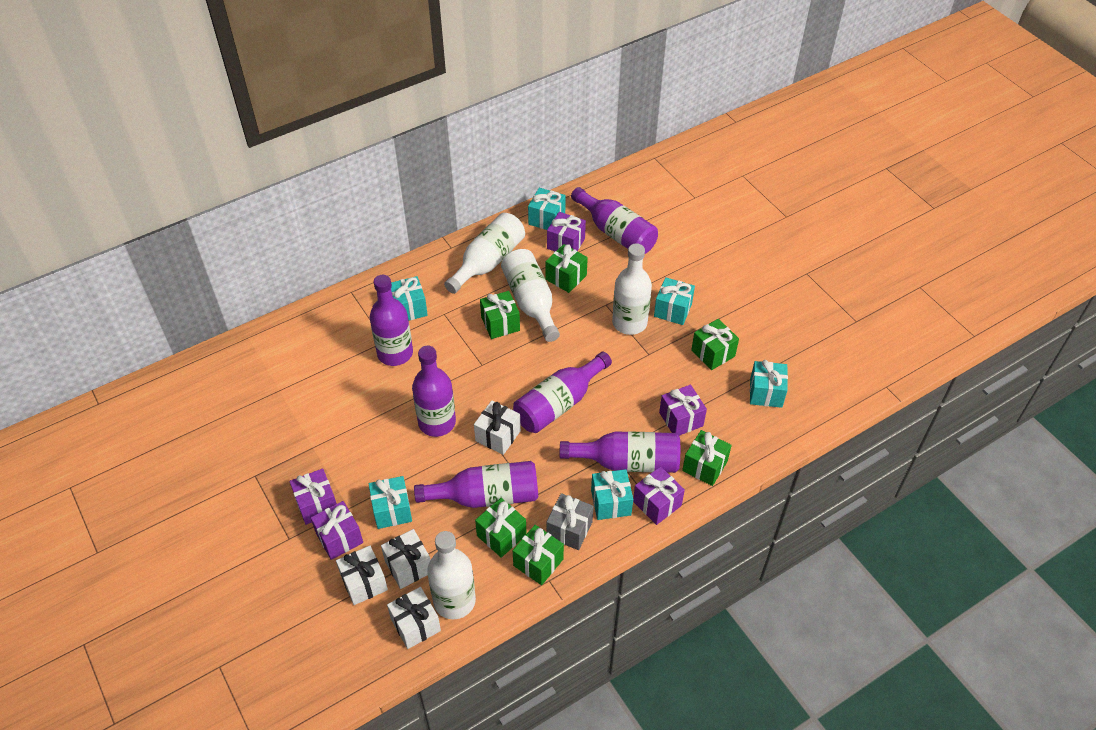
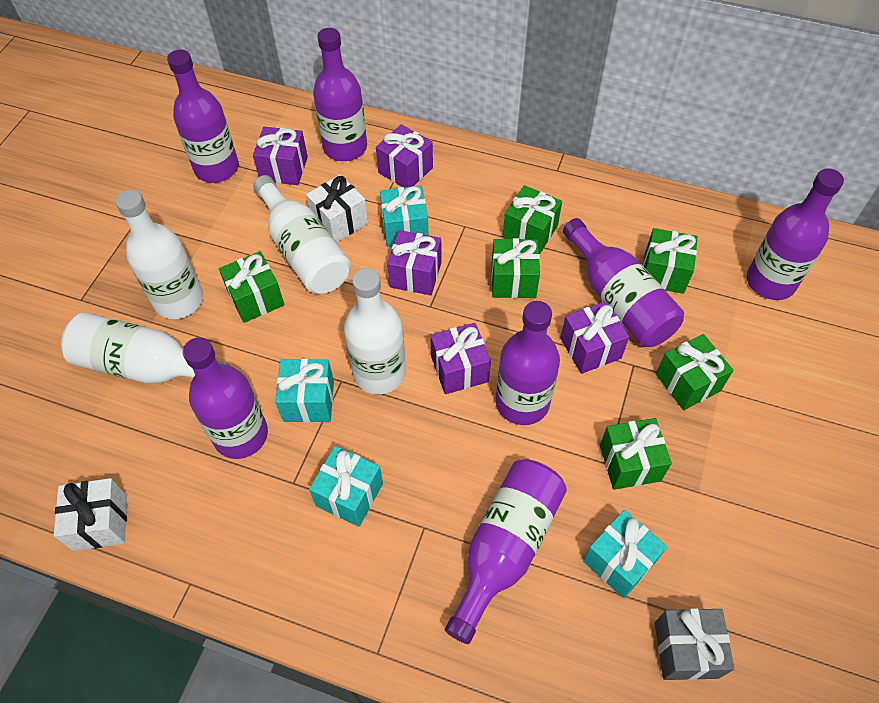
purple bottle: [370,275,413,366] [412,346,456,437] [414,461,538,508] [513,352,612,433] [560,431,680,473] [571,187,658,254] = 6 -> [167,50,239,183] [183,337,268,459] [313,28,367,161] [445,459,567,644] [496,301,560,425] [563,218,684,347] [747,168,844,300] = 7
turquoise gift: [369,476,412,529] [391,276,428,320] [528,188,566,230] [591,469,633,520] [654,277,695,325] [750,360,788,408] = 6 -> [275,359,334,422] [309,446,383,527] [380,186,429,247] [583,510,667,598] = 4
white gift: [336,546,388,605] [381,529,431,589] [387,587,441,649] [474,400,521,455] = 4 -> [54,478,127,551] [306,174,368,243] = 2

